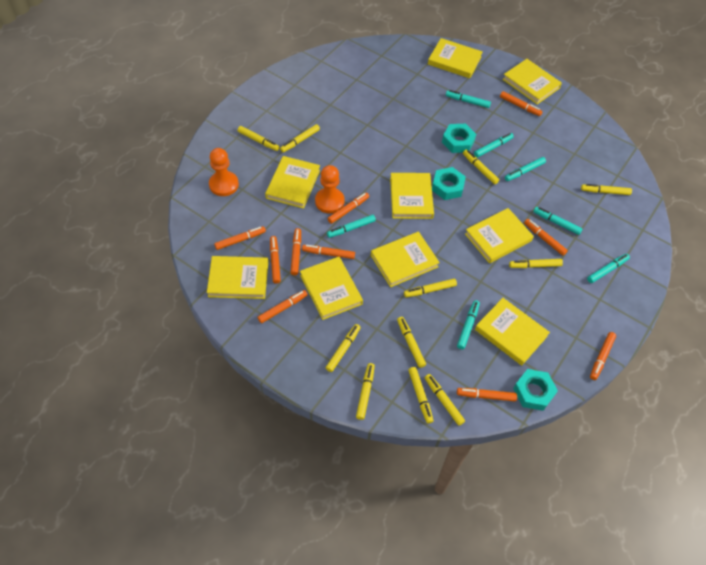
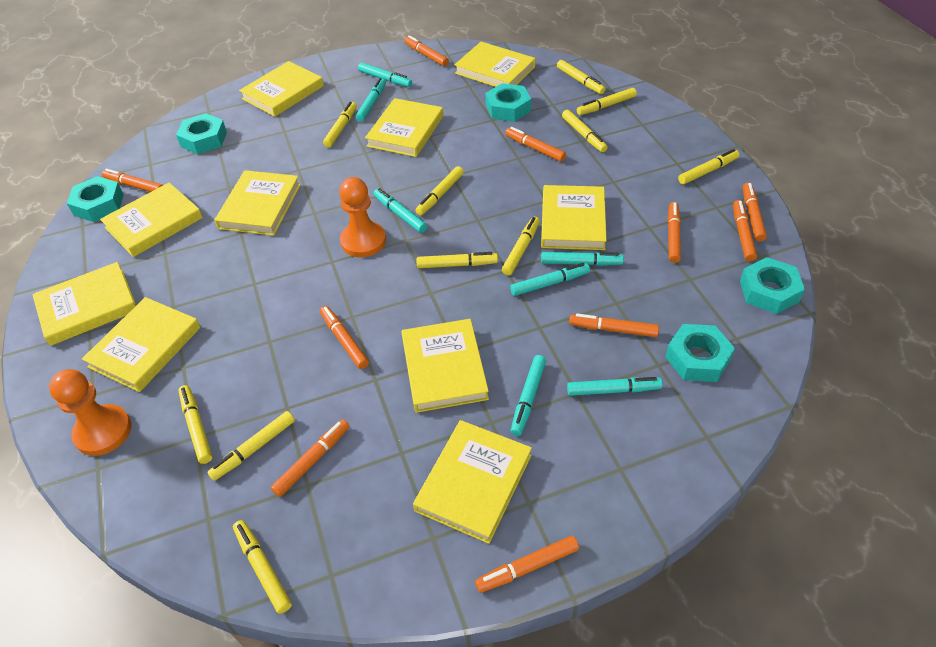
turquoise nut: [432,167,466,200] [442,124,476,153] [513,369,558,411] = 3 -> [67,176,124,222] [176,113,227,154] [486,83,531,122] [665,324,735,382] [740,257,805,314] = 5
yellow book: [207,256,268,299] [265,156,320,209] [300,257,363,320] [371,231,440,287] [390,173,434,219] [428,38,483,78] [465,208,534,263] [475,298,550,366] [503,59,562,104] = 9 -> [32,262,136,346] [82,297,201,392] [100,182,203,257] [214,170,301,236] [239,61,324,117] [365,98,443,157] [402,319,489,413] [413,420,532,544] [454,42,536,87] [541,185,607,250] = 10

